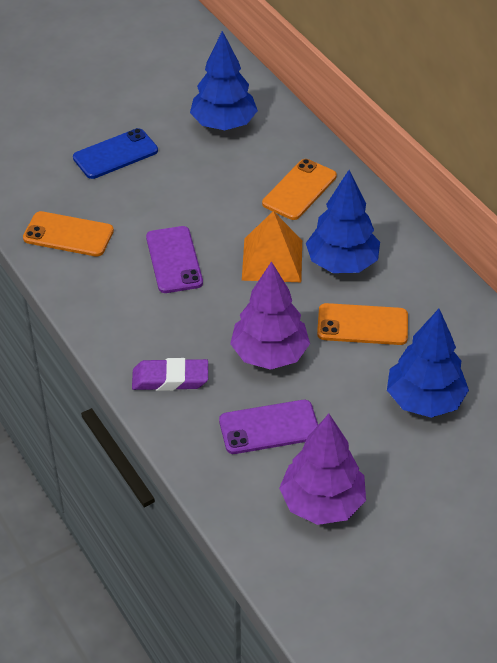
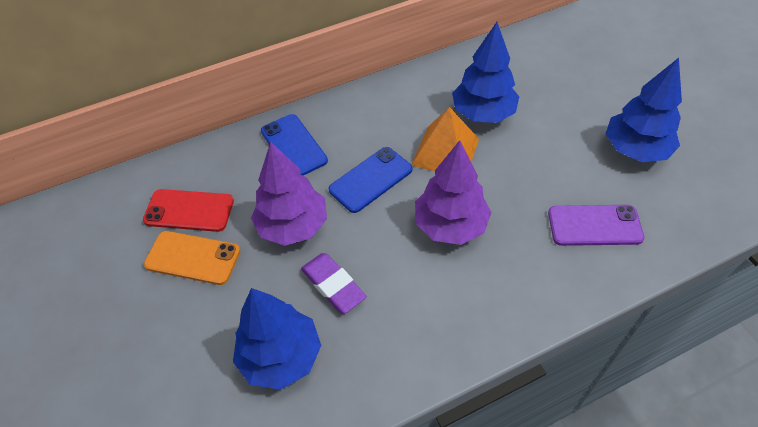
blue phone: [73,128,158,179] = 1 -> [261,114,328,175] [329,147,412,213] = 2
orange phone: [23,211,114,257] [262,159,337,220] [317,303,408,345] = 3 -> [144,231,241,285] = 1
purple phone: [146,226,203,293] [219,400,318,454] = 2 -> [548,205,644,246] = 1
red phone: none = 0 -> [143,189,234,232] = 1

